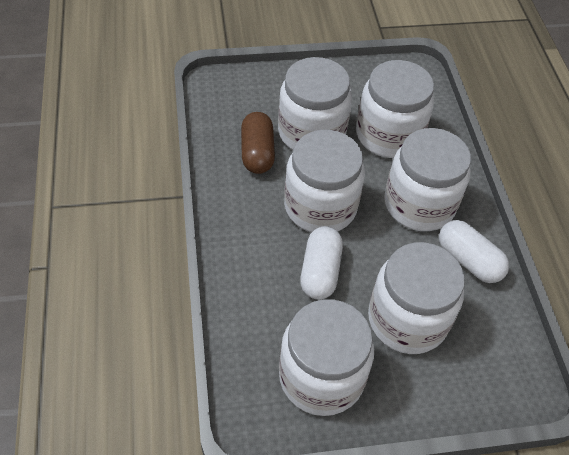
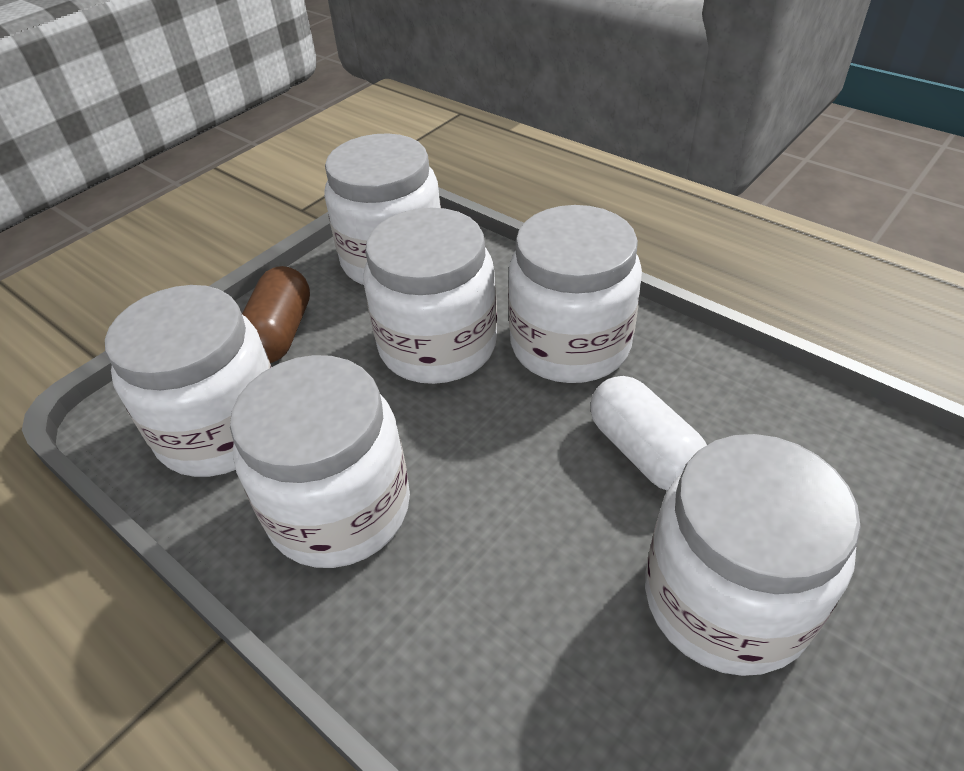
white capsule: [300,226,343,300] [439,220,509,283] = 2 -> [590,376,707,491] = 1

